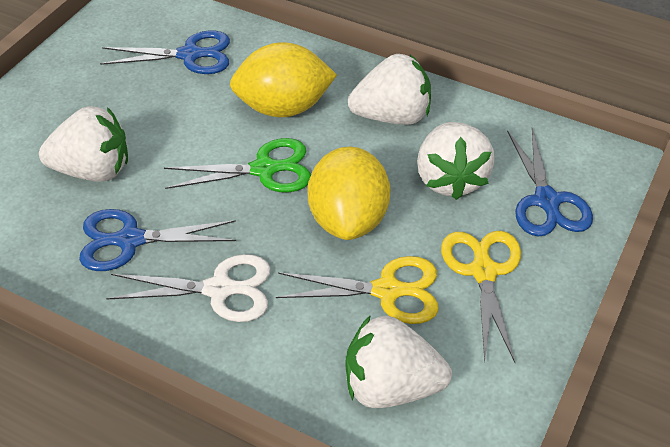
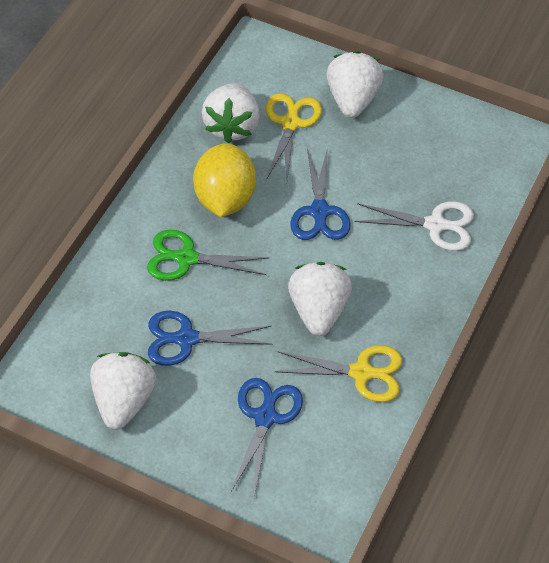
yellow lemon: [230,42,337,117] [307,147,391,240] = 2 -> [193,143,256,217] = 1

